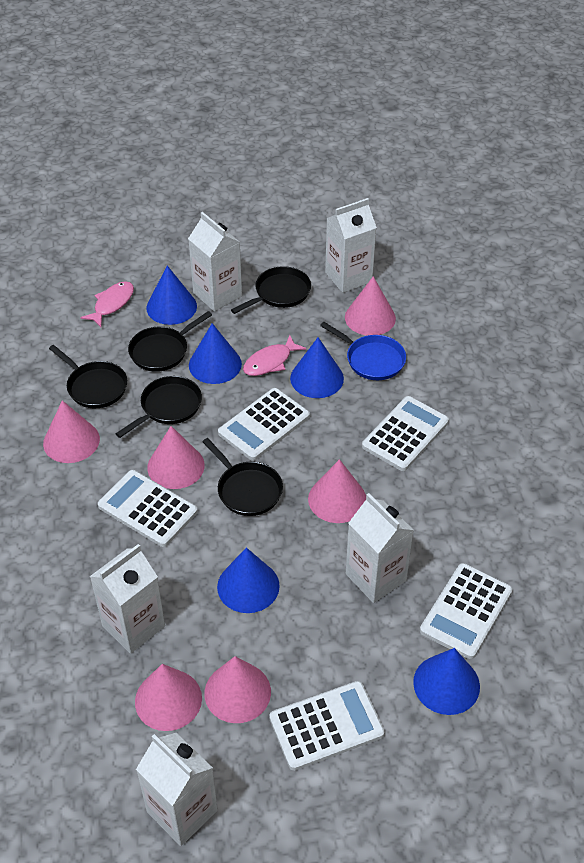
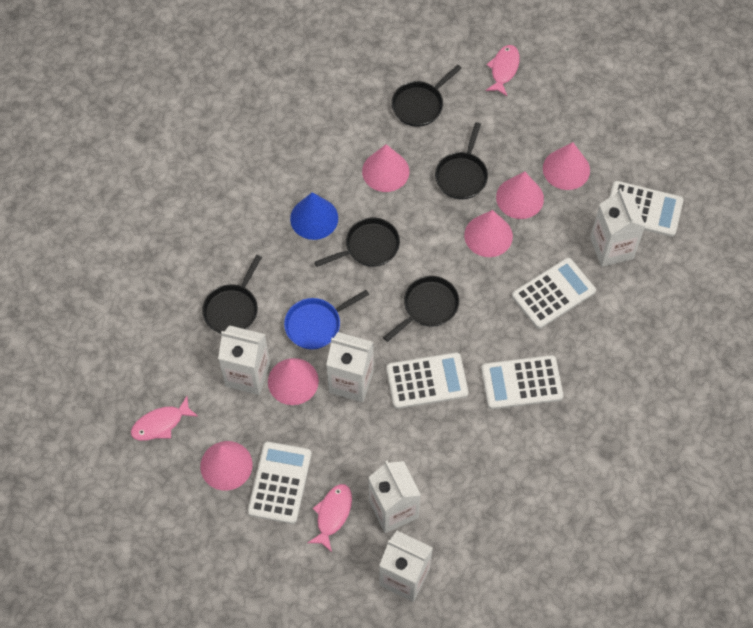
blue cone: [146,266,197,325] [189,323,242,384] [217,548,280,613] [290,337,344,398] [413,648,480,715] = 5 -> [290,192,338,240] = 1
pink fish: [81,281,134,327] [243,335,307,376] = 2 -> [131,396,198,441] [308,484,352,552] [485,45,520,96] = 3

